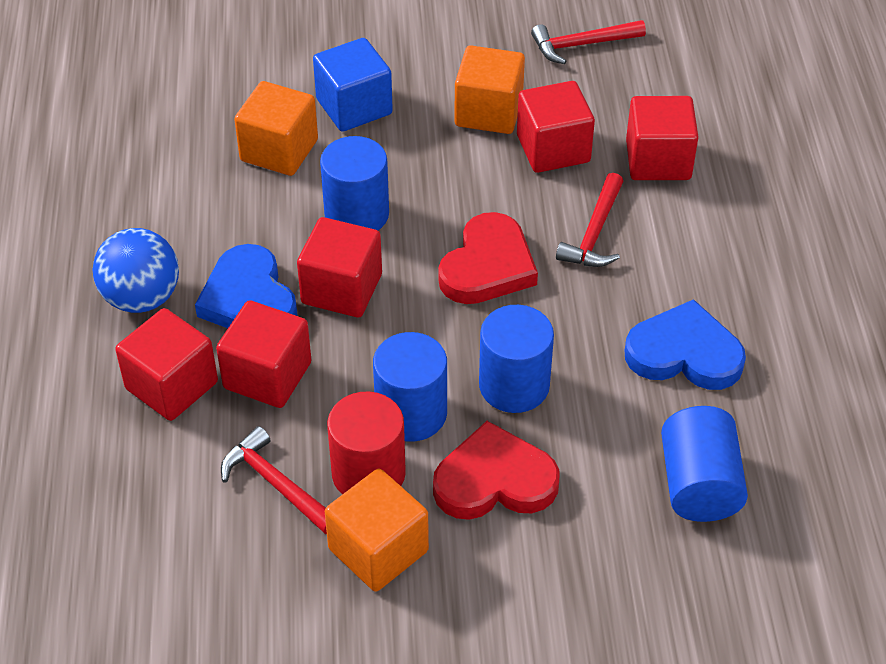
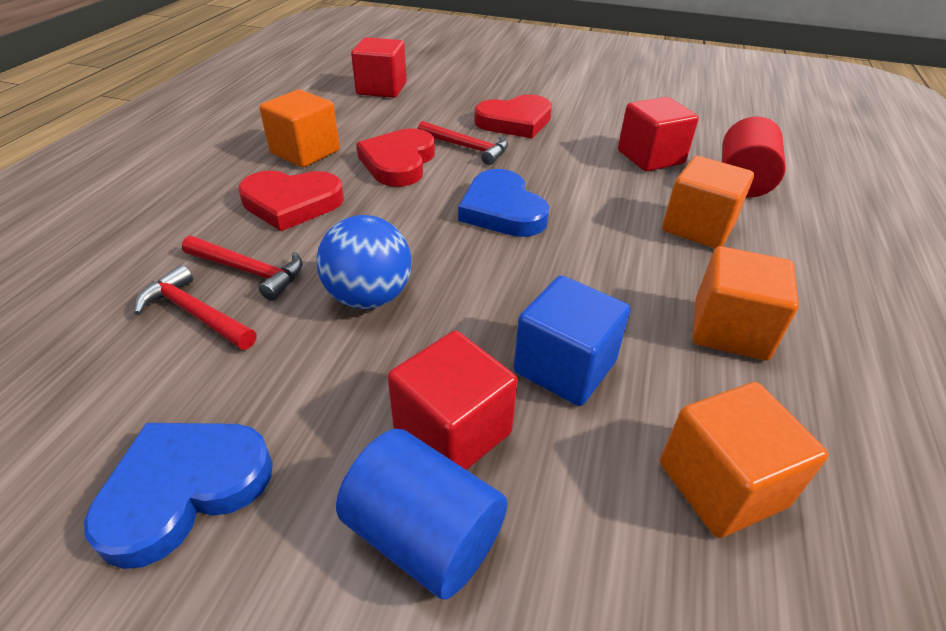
blue cylinder: [320,136,389,230] [373,332,447,442] [479,305,554,413] [661,406,748,522] = 4 -> [336,429,507,599] = 1
orange cube: [234,81,318,176] [325,469,429,592] [454,45,525,134] = 3 -> [259,90,340,167] [660,382,828,538] [662,156,754,248] [693,246,799,361] = 4
red cube: [115,308,218,421] [216,300,312,408] [297,217,382,318] [517,81,595,173] [626,96,698,180] = 5 -> [351,37,407,98] [388,331,518,470] [618,97,699,171] = 3
red heart: [433,421,560,520] [438,212,538,304] = 2 -> [238,170,344,231] [356,128,435,187] [474,94,552,138] = 3

